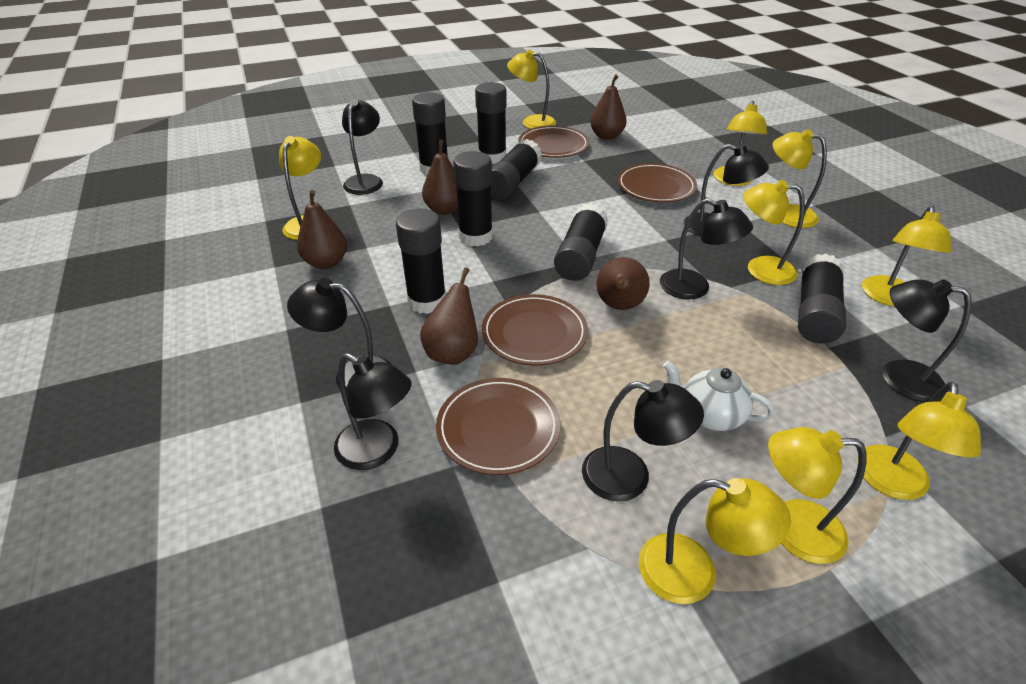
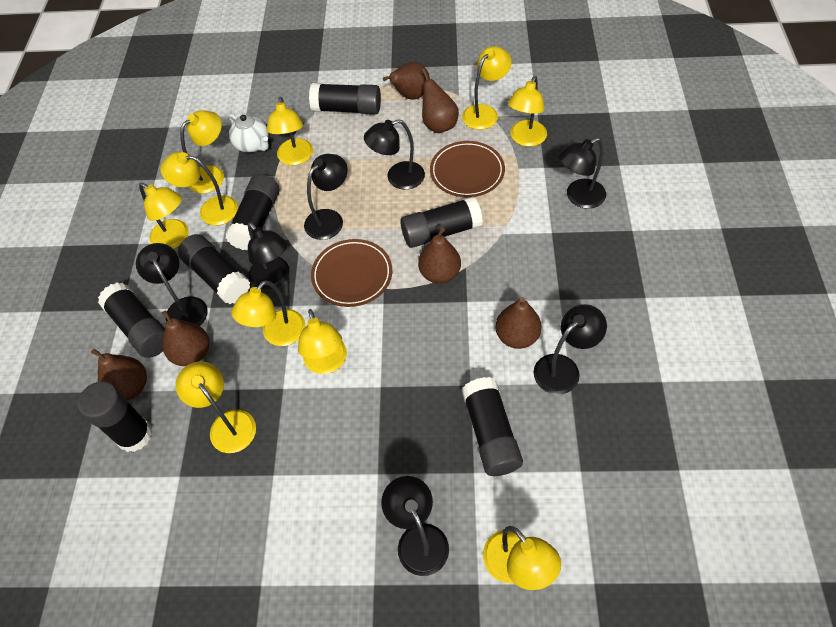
brown pear: [297,190,347,269] [420,267,478,365] [422,140,458,215] [590,74,627,140] [596,257,650,310] = 5 -> [91,349,147,400] [162,310,209,366] [383,62,430,100] [418,227,461,284] [422,69,459,133] [495,297,542,349] = 6
brown plate: [436,378,561,475] [482,294,588,366] [518,126,589,158] [617,163,697,203] = 4 -> [311,239,392,307] [430,141,505,197] = 2
yellow lamp: [279,136,321,240] [507,50,556,129] [639,478,791,604] [713,101,767,186] [743,180,805,285] [768,427,866,564] [772,129,827,228] [857,382,981,500] [862,206,952,307] = 9 -> [139,183,188,249] [160,152,238,225] [176,361,256,453] [180,110,224,194] [231,280,305,346] [267,97,313,165] [298,309,347,374] [462,46,512,130] [483,526,561,590] [508,76,547,147] = 10

